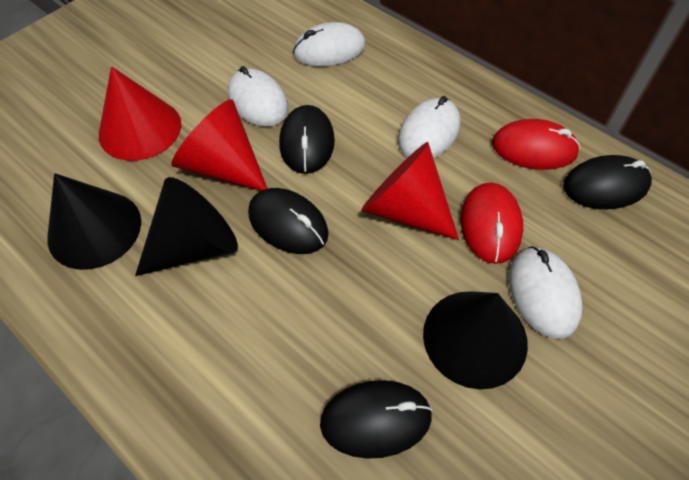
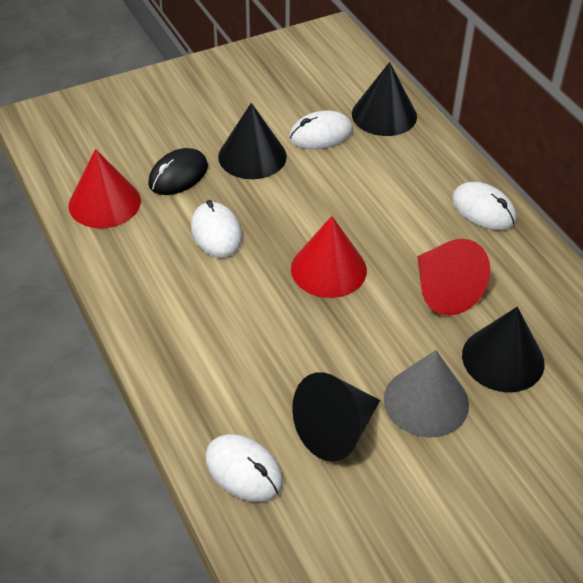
black cone: [47,173,141,270] [135,177,238,276] [423,291,528,389] = 3 -> [218,103,287,179] [292,372,380,461] [352,62,417,136] [462,307,545,392] = 4
black mouse: [248,188,329,254] [279,105,335,174] [320,380,433,459] [563,155,652,209] = 4 -> [148,148,208,195] = 1
grey cone: none = 0 -> [384,350,469,437] = 1
red mouse: [460,183,523,264] [492,119,580,170] = 2 -> none = 0

